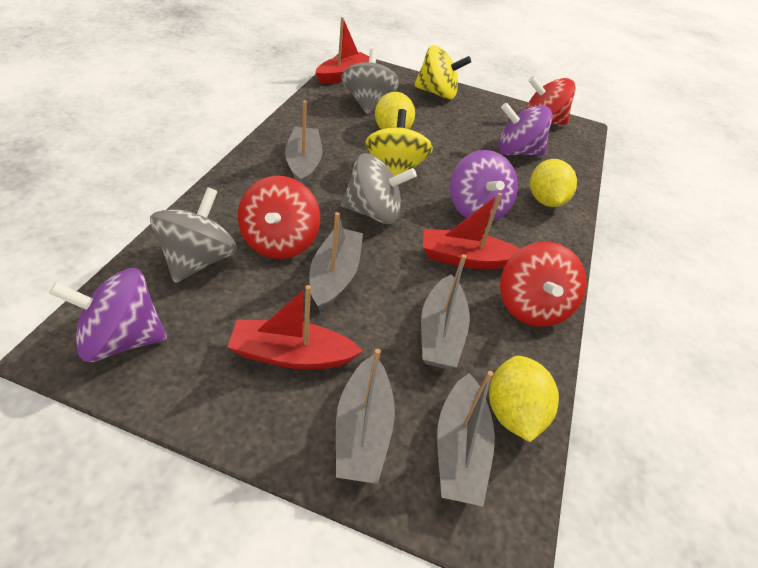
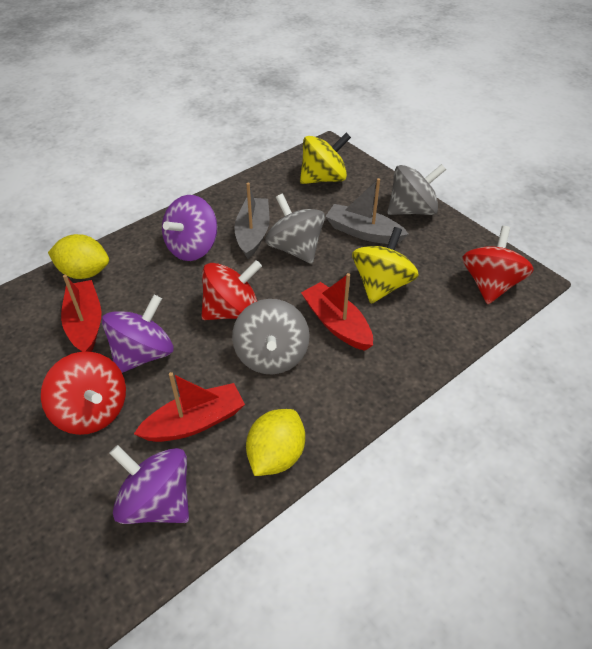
grey boat: [285,101,322,185] [309,212,363,312] [336,349,395,484] [421,254,470,369] [437,371,495,506] = 5 -> [234,183,270,259] [325,178,409,244] = 2
yellow lemon: [375,92,415,130] [489,356,559,442] [530,159,577,207] = 3 -> [48,234,109,279] [246,409,305,476] = 2

